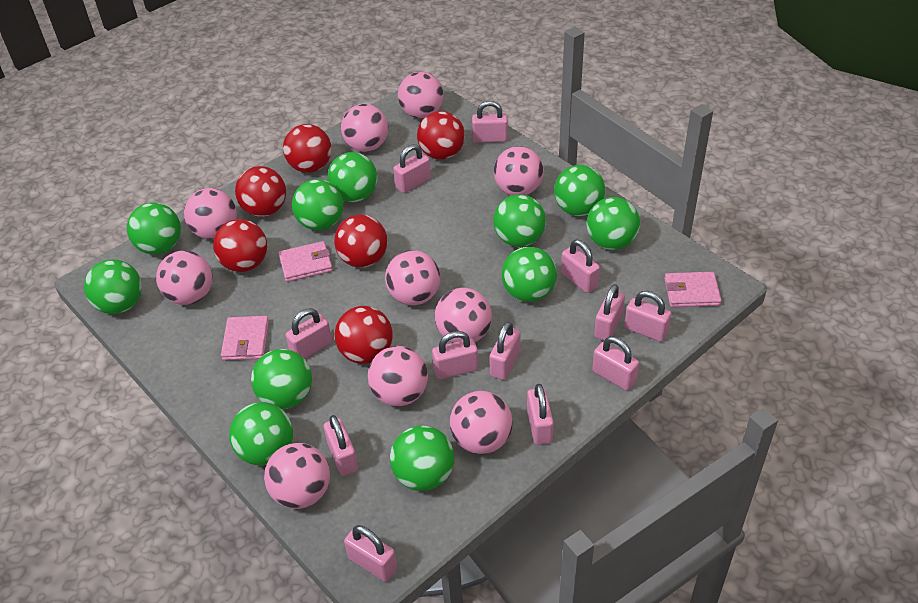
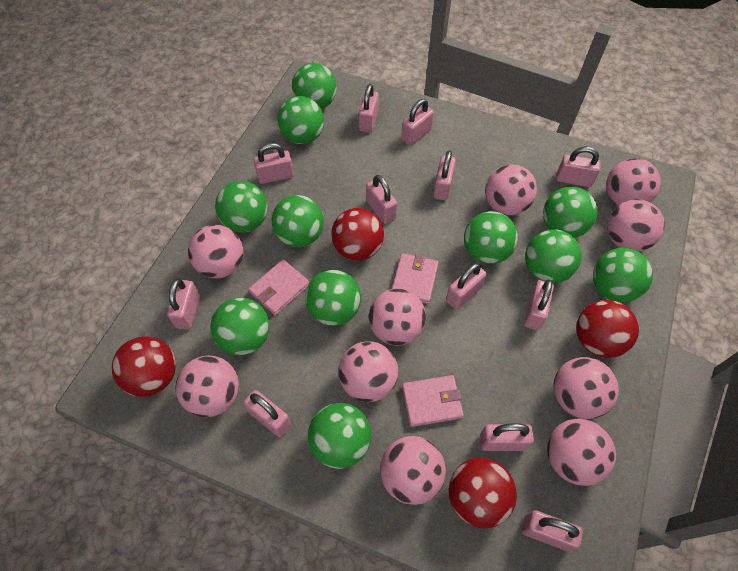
red ball: [213,219,267,272] [235,166,286,217] [283,124,332,173] [334,214,388,268] [334,306,393,364] [417,111,465,160] = 6 -> [112,336,176,397] [331,208,384,261] [449,458,517,528] [576,300,639,358] = 4

